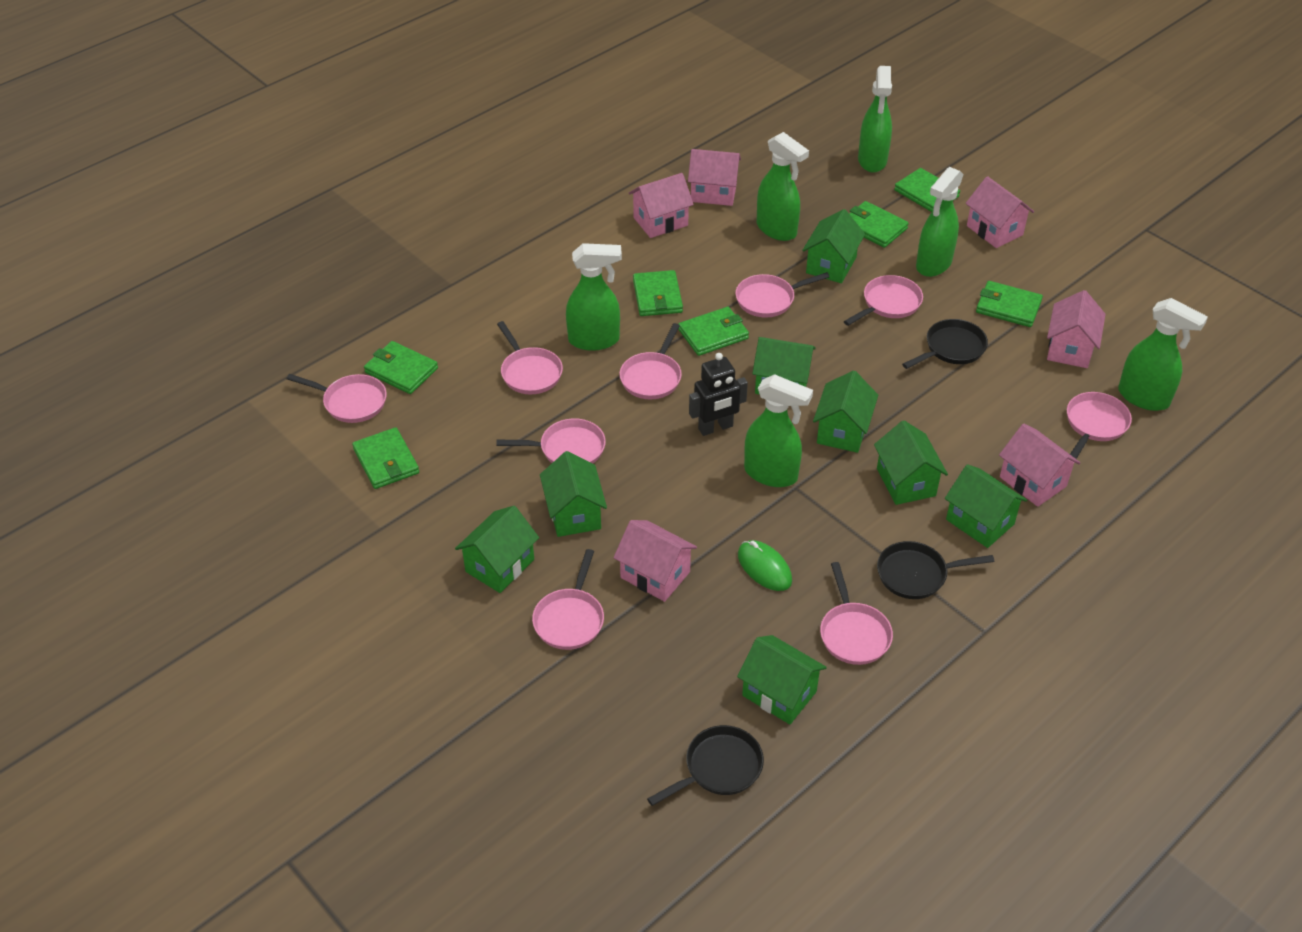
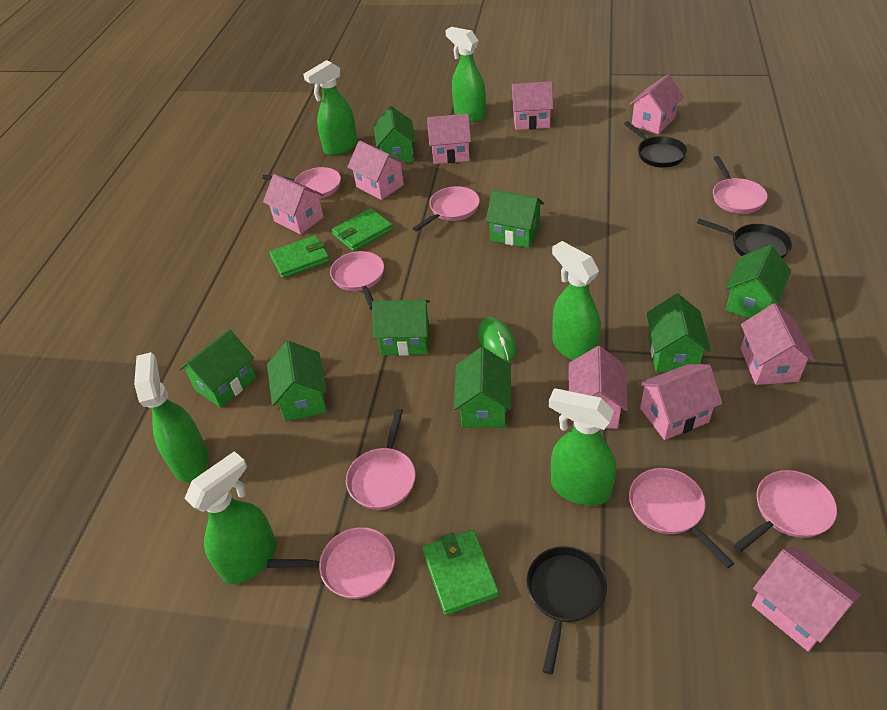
black robot: [689,353,748,436] = 1 -> none = 0
green wallet: [352,427,419,489] [364,341,438,394] [633,270,683,316] [678,307,749,356] [849,201,909,248] [894,168,960,212] [976,281,1043,327] = 7 -> [269,235,330,278] [332,208,393,251] [422,530,499,615] = 3
pink house: [613,520,697,602] [629,173,694,238] [688,149,741,206] [966,176,1034,248] [999,423,1080,507] [1047,290,1106,368] = 6 -> [263,174,324,234] [347,141,406,200] [427,114,471,164] [511,81,553,130] [568,346,628,429] [629,74,684,134] [638,364,723,440] [741,303,815,385] [752,545,861,652] = 9
pink pan: [287,374,387,423] [496,418,606,464] [497,321,563,394] [532,549,604,650] [619,323,682,399] [735,272,829,318] [820,562,893,665] [844,275,923,326] [1067,392,1132,459] = 9 -> [262,167,341,199] [267,527,395,599] [330,251,384,310] [346,409,415,510] [413,186,480,231] [629,468,734,568] [713,156,768,214] [733,470,837,553] = 8

